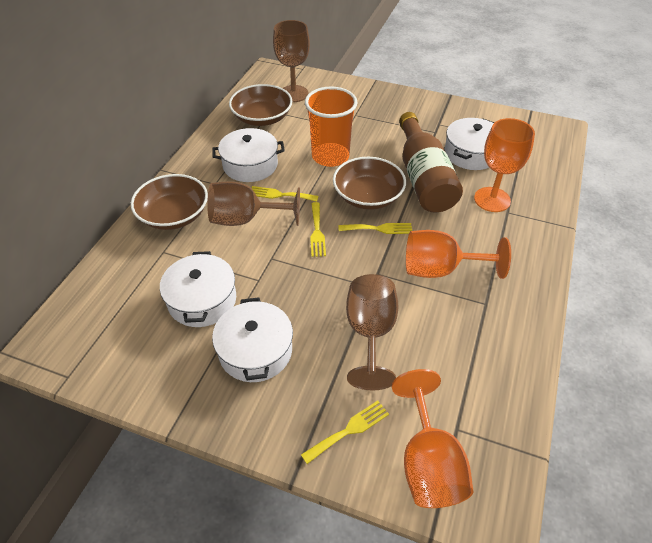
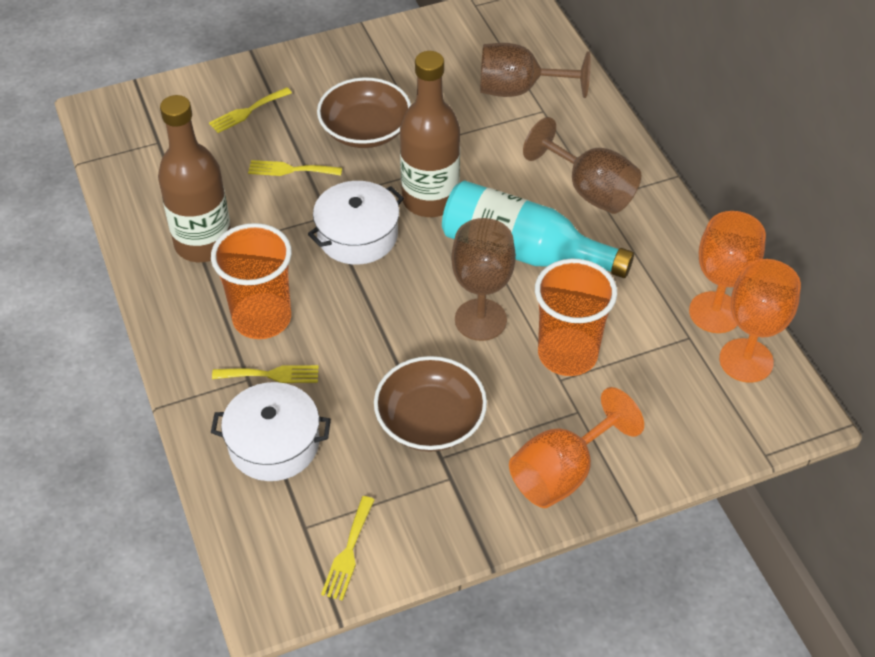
brown bottle: [399,112,463,212] = 1 -> [158,95,231,262] [400,51,460,217] = 2
brown bowl: [131,174,208,230] [229,84,292,126] [333,157,406,210] = 3 -> [317,77,411,148] [374,356,487,452] = 2
orange cup: [305,87,358,167] = 1 -> [211,223,292,339] [535,259,617,376] = 2
turquoise bottle: none = 0 -> [442,181,634,278] = 1
white pot: [160,251,236,327] [212,128,285,182] [212,297,293,382] [445,118,495,170] = 4 -> [211,382,331,481] [308,181,404,265] = 2

